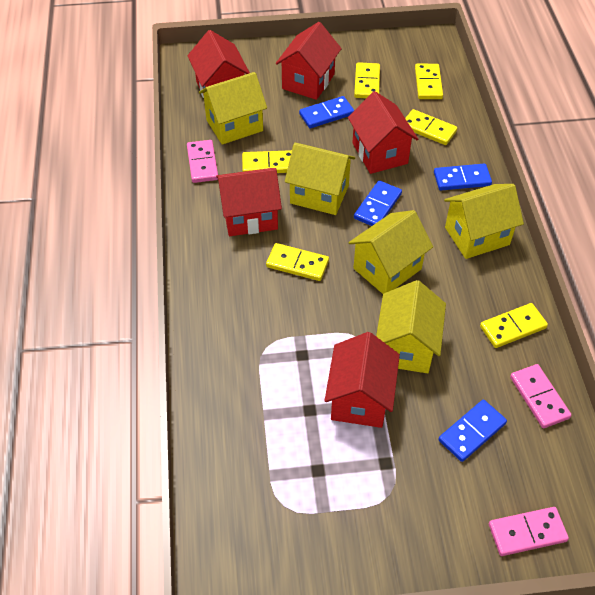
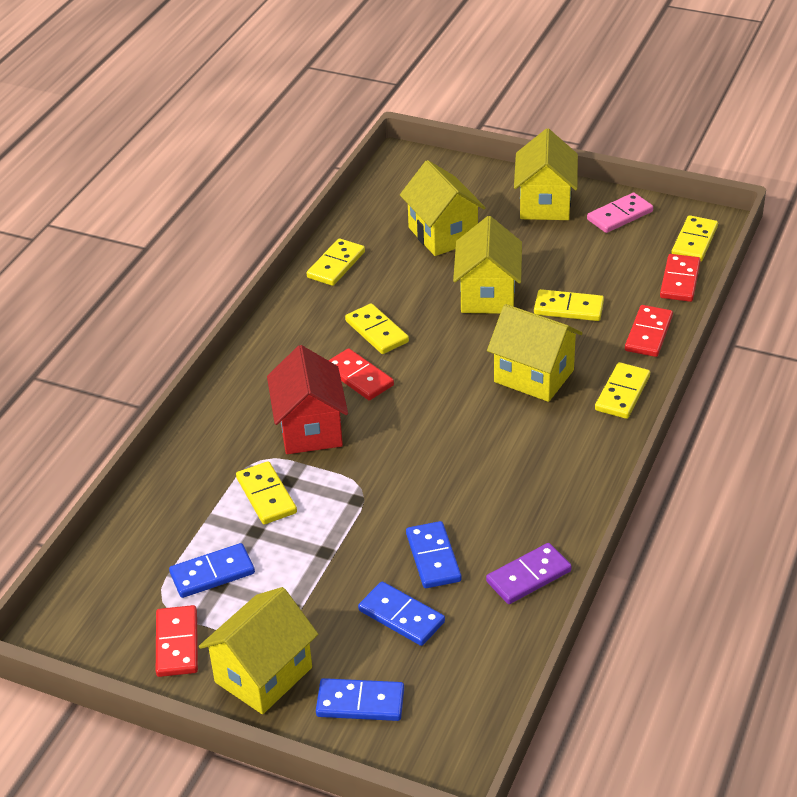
pink domino: [187,140,218,183] [489,507,569,556] [510,364,572,428] = 3 -> [587,193,653,233] = 1
purple domino: none = 0 -> [486,543,572,604] = 1
red domino: none = 0 -> [156,605,198,677] [328,348,394,400] [625,305,673,357] [660,254,701,302] = 4
red house: [187,30,250,98] [216,168,282,236] [276,22,342,100] [324,332,400,428] [348,91,418,174] = 5 -> [267,345,348,454] = 1

